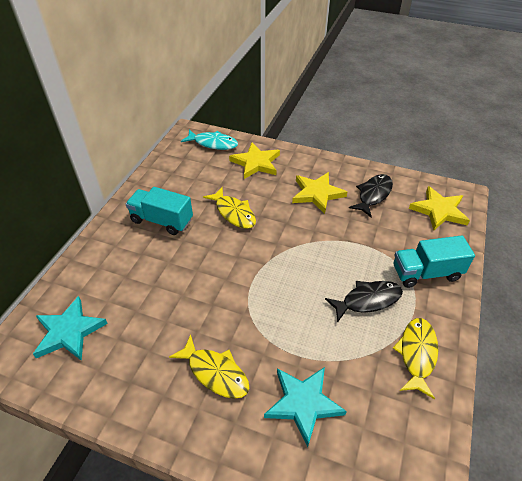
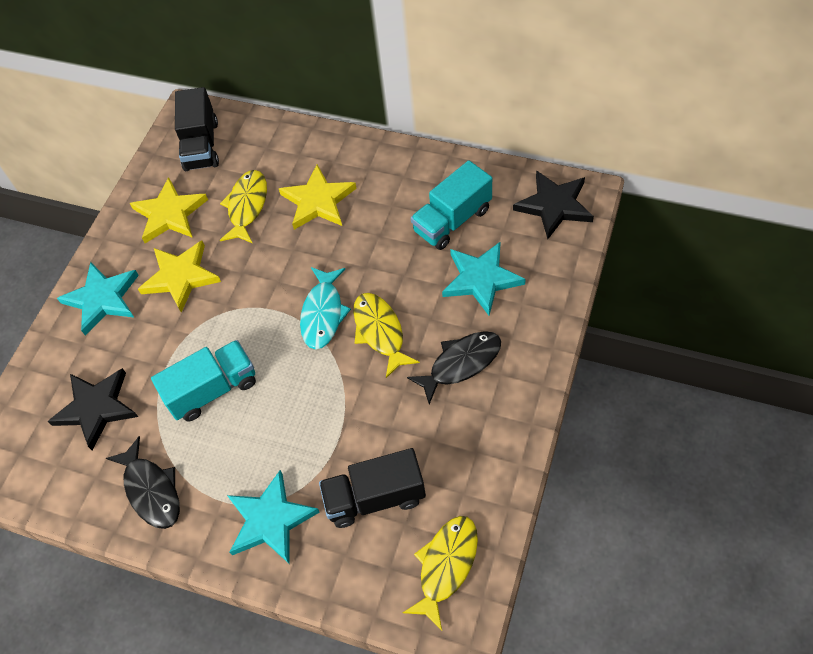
black star: none = 0 -> [48,368,138,450] [513,171,594,239] = 2
black truck: none = 0 -> [175,87,219,171] [319,448,426,528] = 2
turquoise star: [33,296,108,361] [264,367,347,447] = 2 -> [57,262,139,335] [227,470,320,564] [442,242,526,316] = 3

